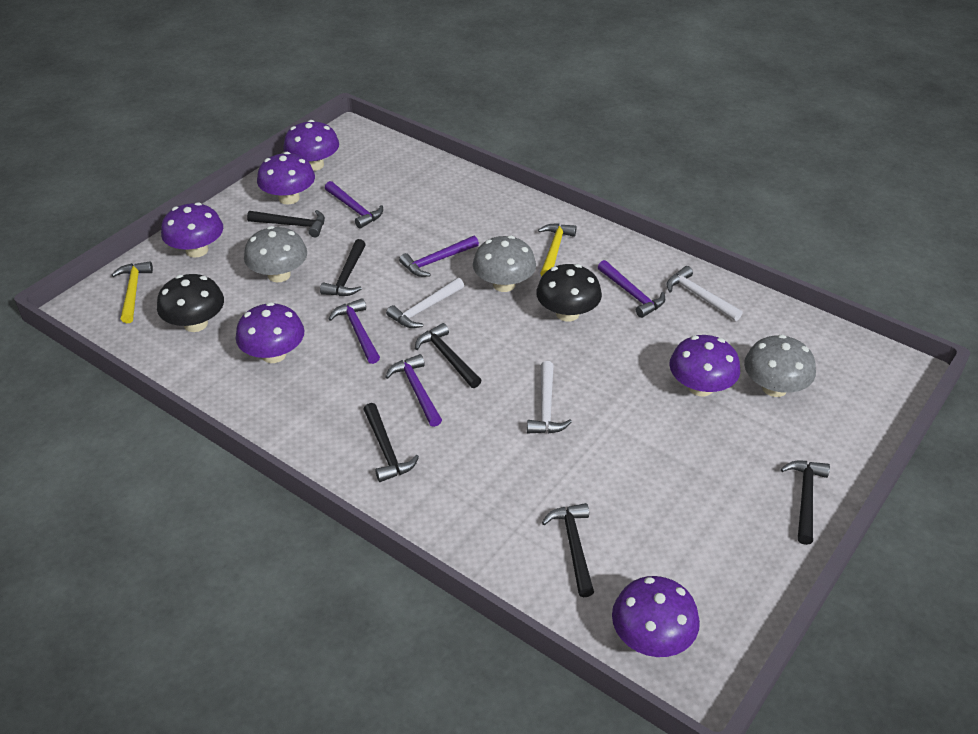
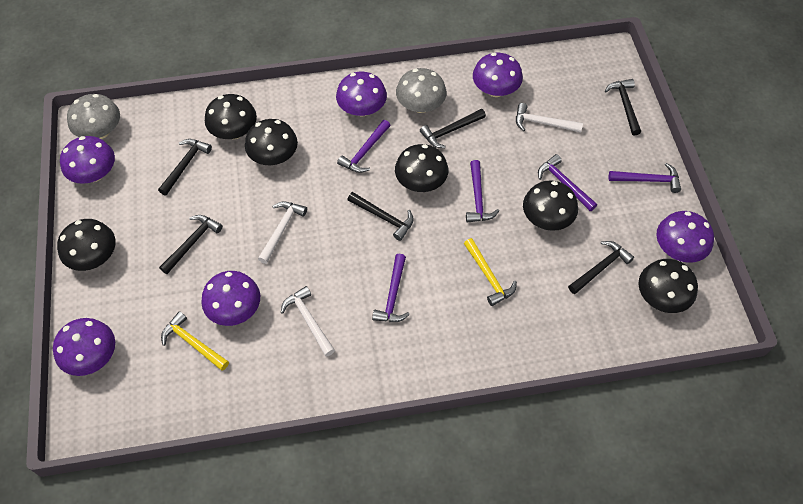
black mushroom: [157,274,224,332] [536,264,602,322] = 2 -> [57,219,116,271] [205,94,257,139] [245,119,298,165] [395,144,448,192] [523,180,578,231] [639,259,698,313] = 6
grey mushroom: [244,226,307,282] [473,235,536,292] [744,335,816,397] = 3 -> [67,94,120,139] [396,68,447,113] = 2

